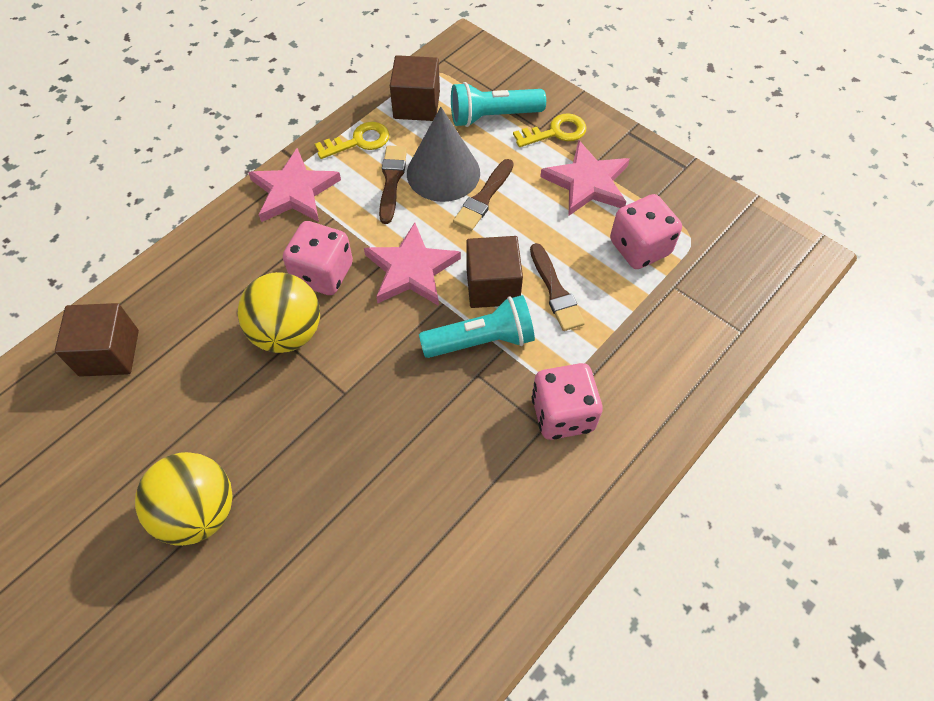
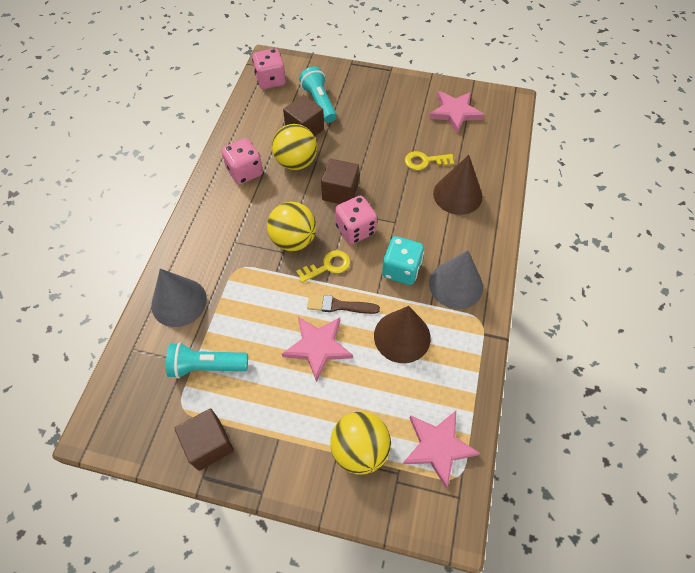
brown brush: [379,146,407,224] [453,159,514,231] [530,243,585,331] = 3 -> [307,295,380,314] = 1
brown cone: none = 0 -> [374,306,431,363] [433,155,483,215] = 2
grey cone: [407,107,480,202] = 1 -> [151,269,207,327] [429,250,483,309] = 2
turquoise dice: none = 0 -> [382,236,424,285] = 1
yellow ball: [135,452,233,546] [238,272,320,353] = 2 -> [267,202,317,251] [272,124,317,170] [330,411,391,475] = 3

